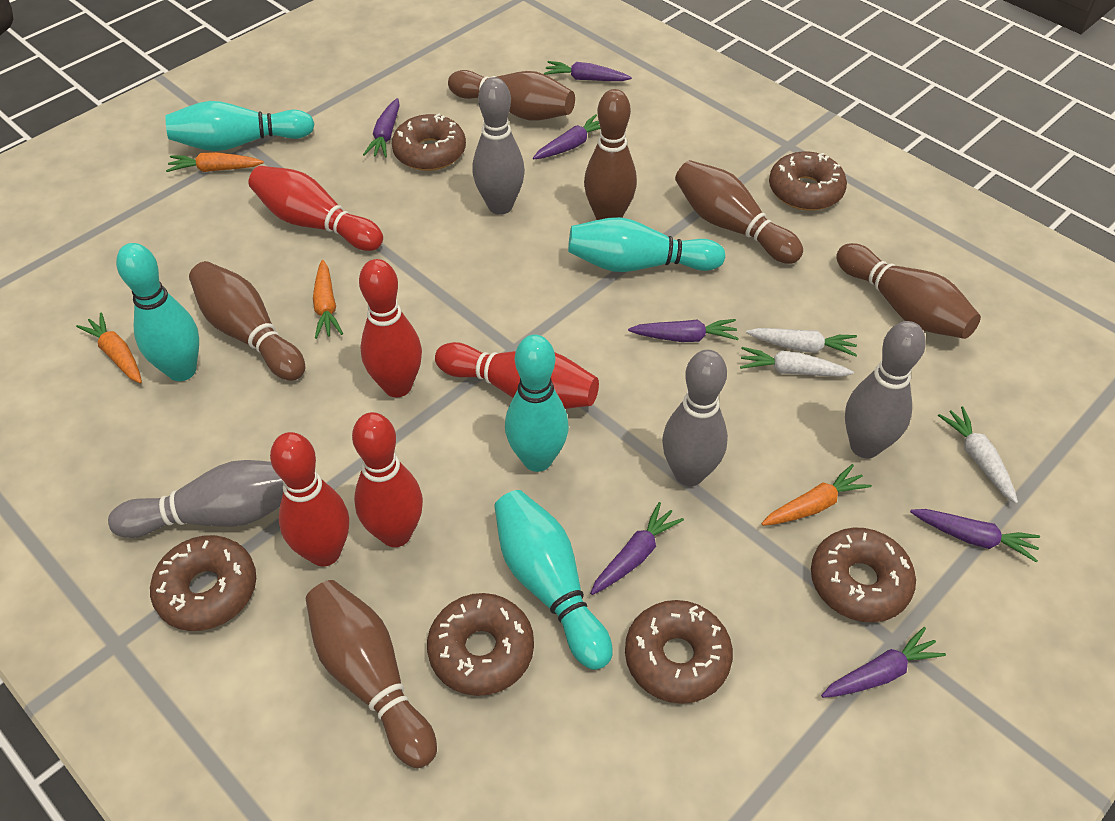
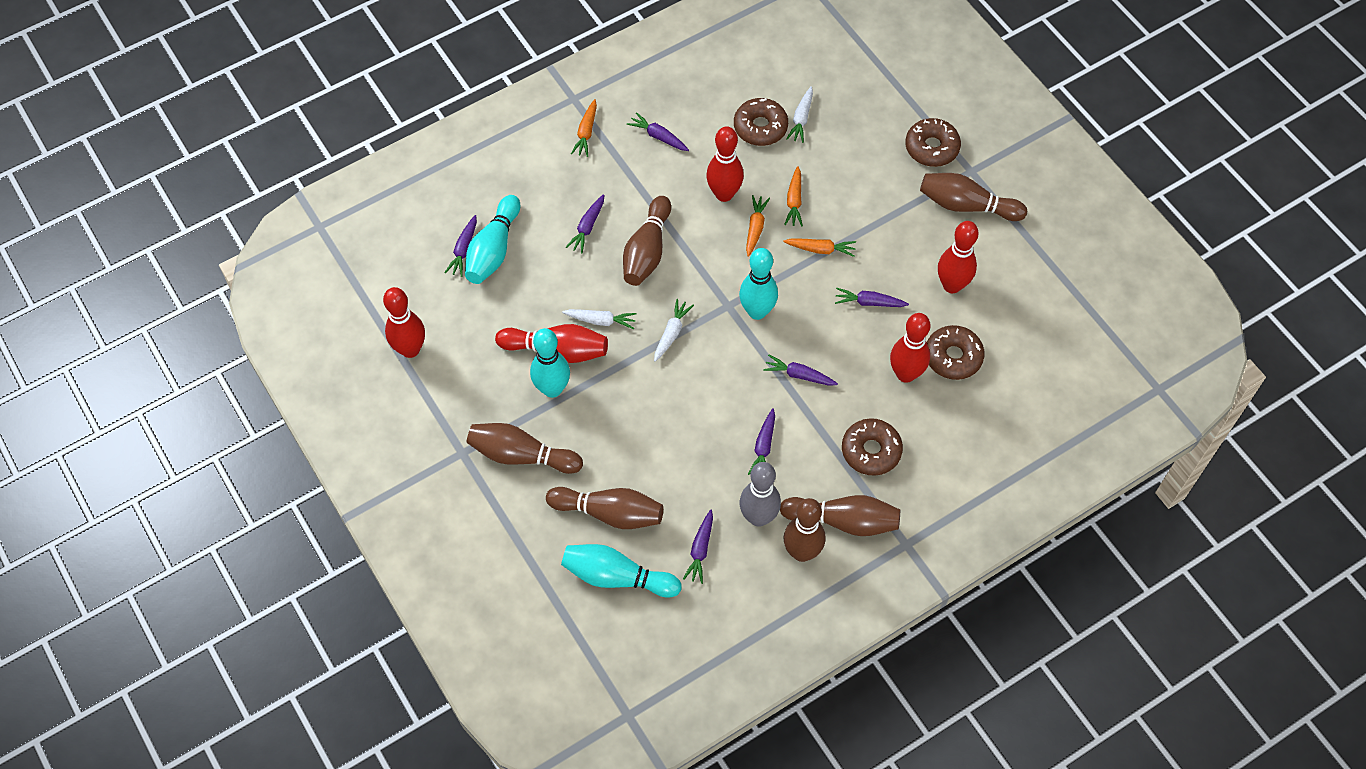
brown donut: [150,535,256,631] [392,114,466,171] [427,593,534,696] [625,600,733,704] [769,151,847,211] [811,528,916,622] = 6 -> [734,98,788,146] [842,418,903,476] [905,118,961,167] [927,325,984,380] = 4
grey bowling pin: [108,460,283,538] [472,77,525,215] [662,350,728,486] [845,321,926,458] = 4 -> [740,462,781,527] = 1
turquoise bowling pin: [116,243,199,381] [165,101,315,151] [494,490,613,670] [505,335,569,472] [568,217,725,272] = 5 -> [465,195,520,284] [530,328,570,398] [561,544,682,597] [739,248,778,320] = 4

